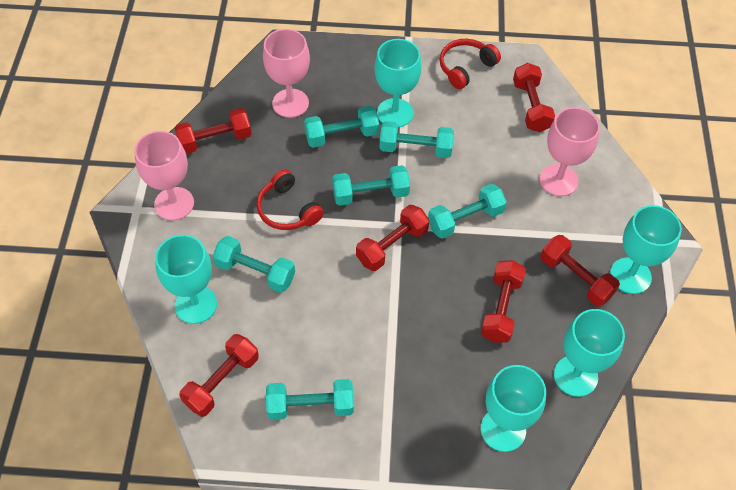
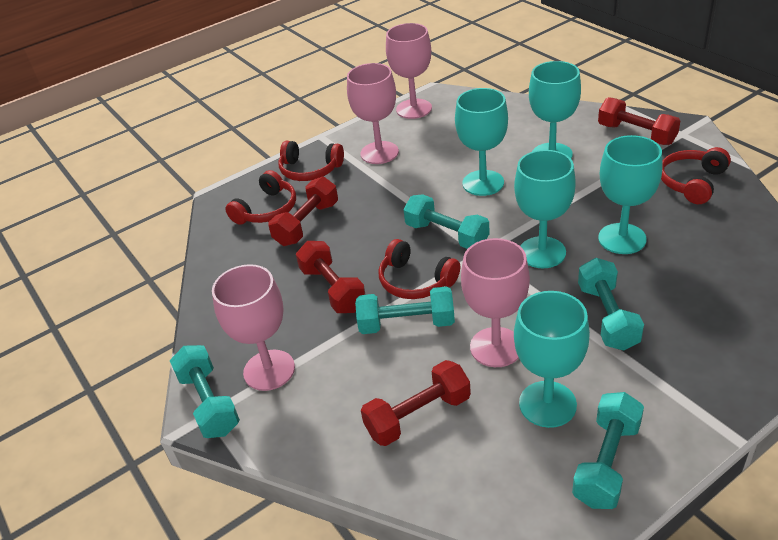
pink goblet: [134,131,194,220] [263,29,310,118] [540,107,600,196] = 3 -> [212,264,295,391] [347,63,399,164] [386,23,432,119] [461,238,530,367] = 4
red dumbbell: [174,108,252,154] [179,334,259,417] [356,205,429,271] [481,260,526,342] [513,63,555,132] [540,235,620,307] = 6 -> [268,177,338,246] [296,241,365,313] [361,360,471,446] [598,97,680,145] = 4
red headphones: [257,169,324,230] [439,39,501,89] = 2 -> [225,170,296,225] [278,141,344,181] [379,239,460,299] [661,147,731,204] = 4
turquoise dumbbell: [213,236,295,293] [266,379,354,420] [304,105,379,148] [332,165,410,206] [379,121,454,158] [428,184,507,239] = 6 -> [170,345,240,438] [355,286,455,334] [403,194,490,249] [572,392,644,509] [578,258,644,351] = 5

